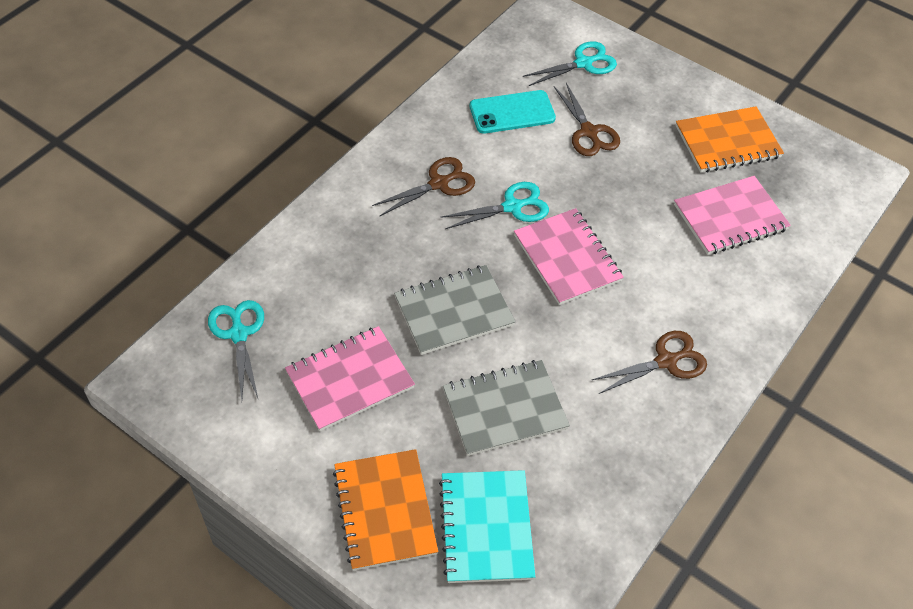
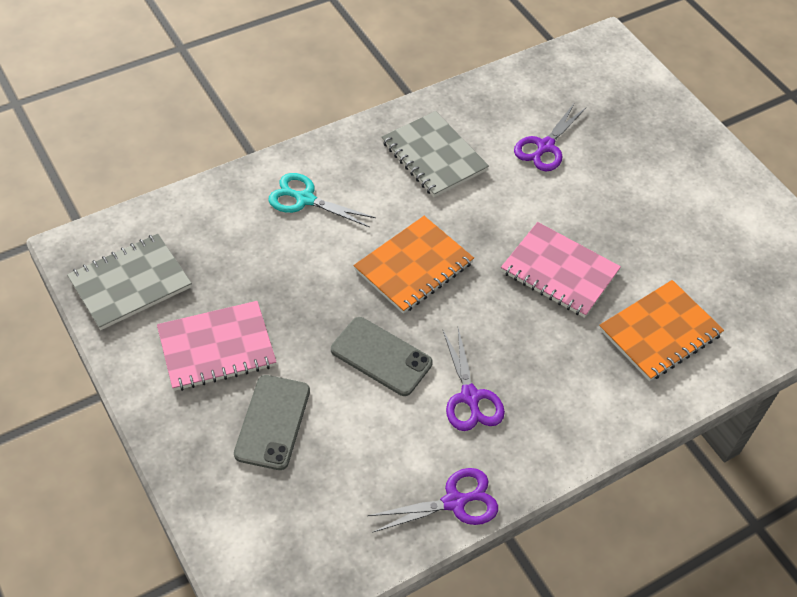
brown scissors: [372,157,475,217] [554,83,620,156] [592,331,707,394] = 3 -> none = 0
grey phone: none = 0 -> [234,375,310,470] [331,317,433,396] = 2
pink notebook: [285,326,415,431] [514,208,624,305] [674,176,791,255] = 3 -> [157,301,276,391] [501,222,621,318] = 2
purple scissors: none = 0 -> [367,468,498,533] [443,328,505,431] [514,104,586,171] = 3
turquoise notebook: [439,470,535,583] = 1 -> none = 0
turquoise phone: [470,90,556,134] = 1 -> none = 0
turquoise scissors: [208,300,264,400] [441,182,549,229] [523,41,617,86] = 3 -> [268,173,376,228] = 1

